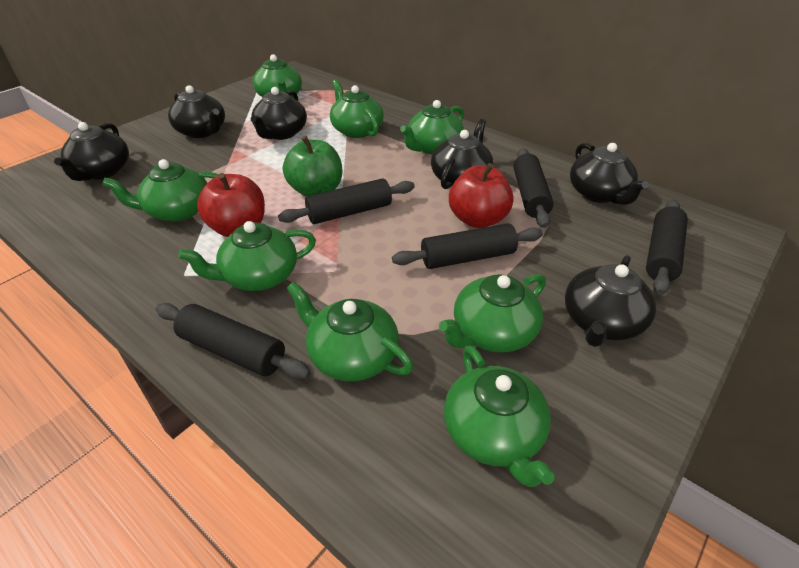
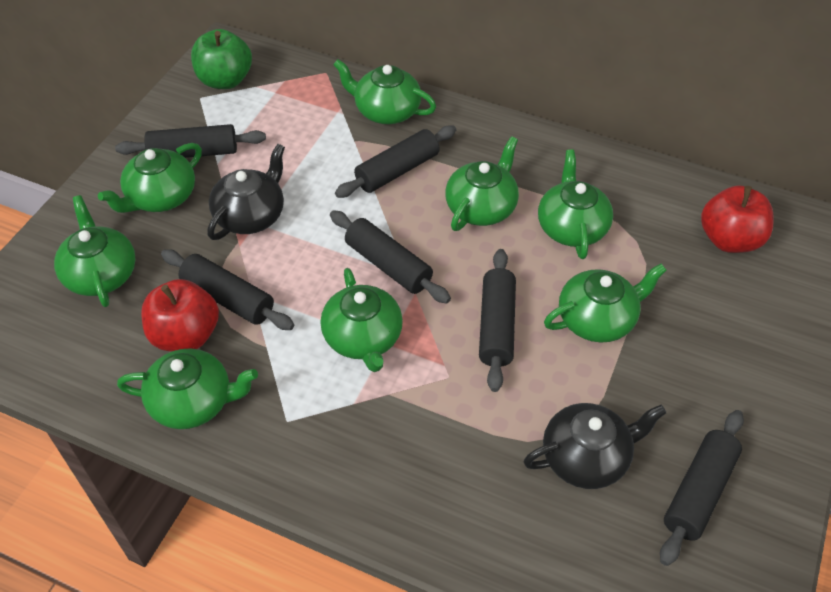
black rolling pin: [155,303,311,379] [278,178,415,224] [392,223,543,269] [514,148,554,228] [646,200,688,295] = 5 -> [115,124,266,158] [161,249,294,330] [330,210,451,304] [335,125,456,198] [479,249,516,392] [660,410,744,566] = 6
black teapot: [54,122,129,181] [168,85,225,138] [251,87,307,140] [431,119,493,189] [565,255,656,347] [570,143,649,205] = 6 -> [207,144,285,240] [523,403,666,489] = 2

